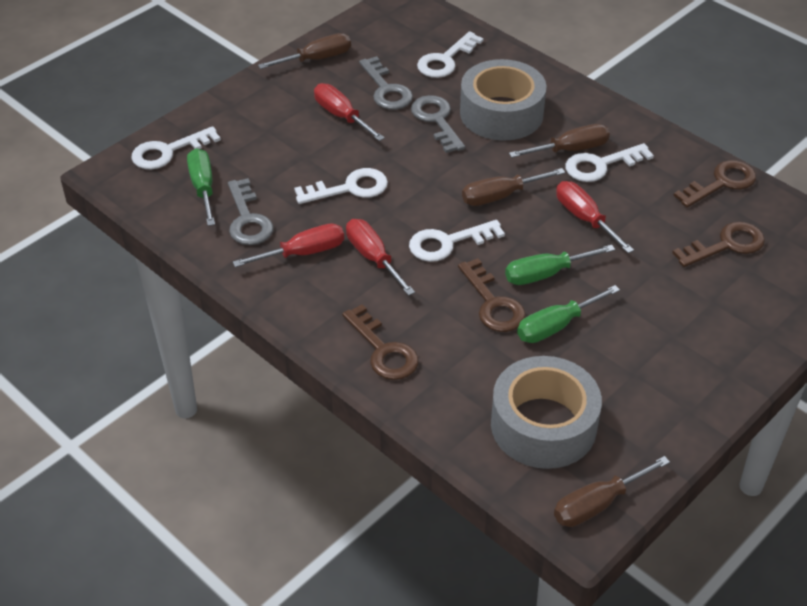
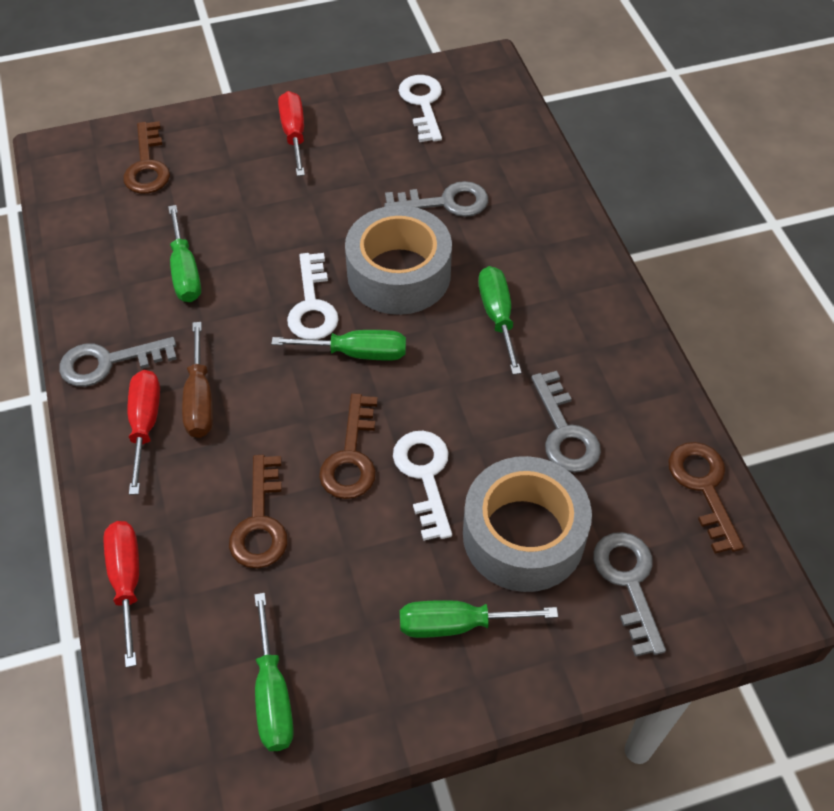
brown screwdriver: [258,33,351,69] [462,168,565,206] [509,124,610,158] [554,456,670,527] = 4 -> [182,322,213,438] = 1
green screwdriver: [187,148,215,226] [505,245,615,285] [517,285,620,343] = 3 -> [168,205,201,302] [254,593,294,751] [271,330,406,361] [400,600,558,638] [478,266,522,375] = 5
grey key: [228,178,273,245] [359,56,413,110] [411,95,465,153] = 3 -> [59,337,177,387] [384,181,488,217] [531,371,601,473] [593,532,666,657] = 4
red screwdriver: [233,223,344,267] [314,83,385,141] [346,219,415,296] [556,181,634,253] = 4 -> [104,521,139,668] [127,370,160,495] [278,91,305,176] = 3
white key: [131,126,221,170] [294,168,388,204] [409,220,505,262] [417,31,484,78] [565,143,654,182] = 5 -> [287,253,339,340] [393,431,452,541] [398,75,442,142] = 3

